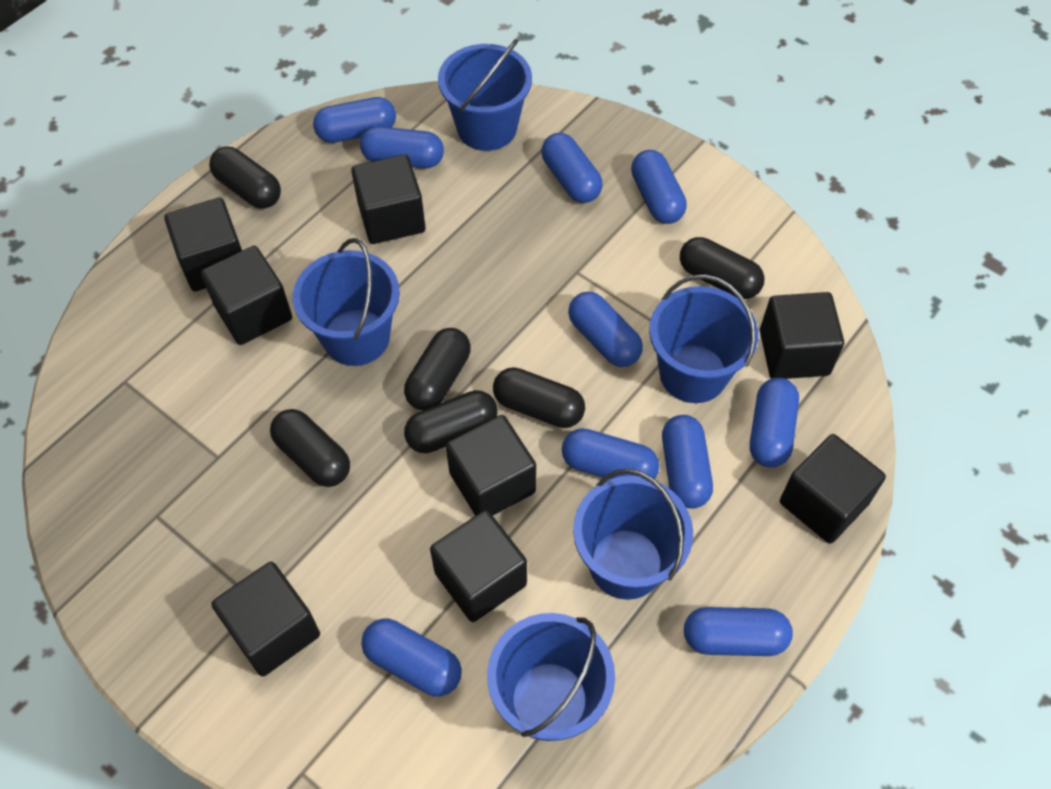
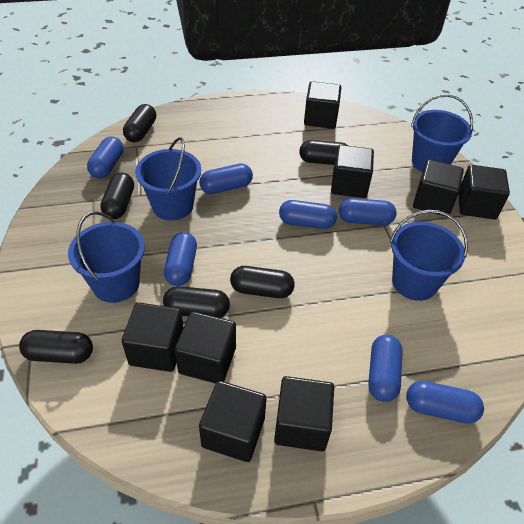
blue bucket: [293,238,400,366] [438,39,532,151] [487,613,615,741] [573,469,693,600] [649,274,758,403] = 5 -> [68,211,145,303] [135,137,201,221] [390,210,468,301] [411,94,473,172] = 4
blue capsule: [313,97,396,143] [360,126,444,169] [361,619,462,697] [541,133,603,203] [562,428,659,479] [568,292,643,367] [631,150,687,224] [662,415,713,509] [684,607,793,656] [750,377,799,467] = 10 -> [87,136,124,179] [164,232,197,286] [199,163,253,194] [279,200,337,229] [339,198,397,225] [368,334,403,402] [406,381,484,424] = 7

